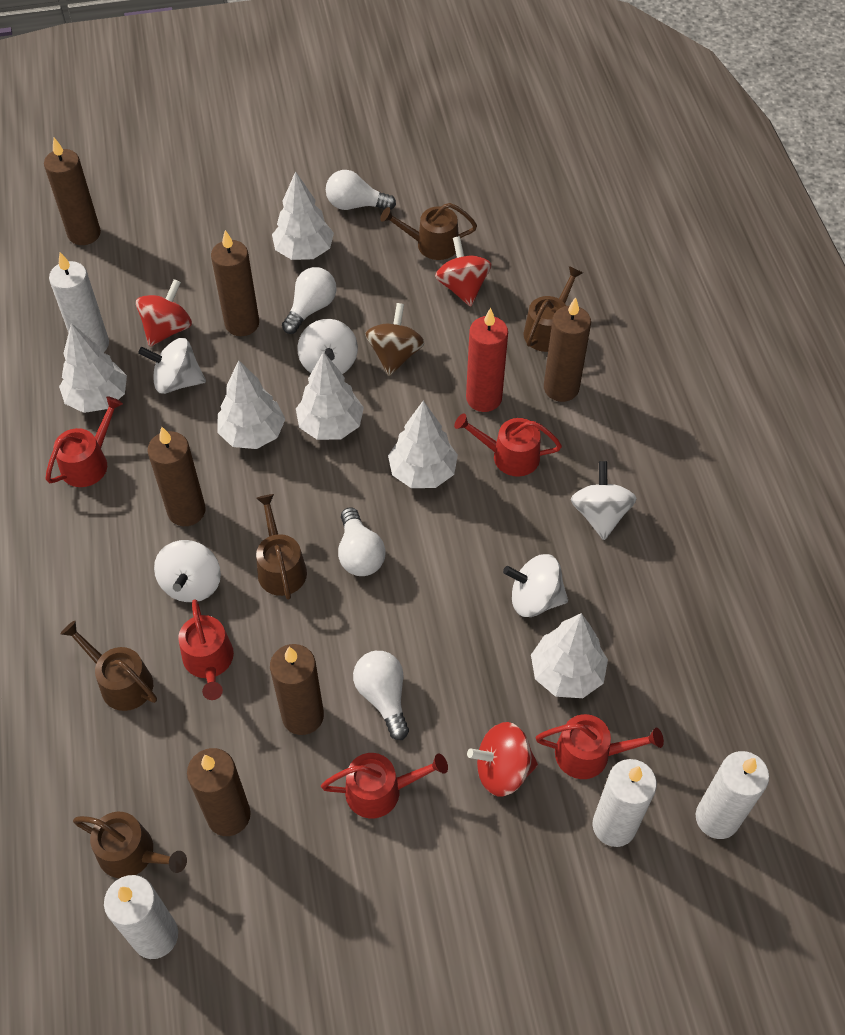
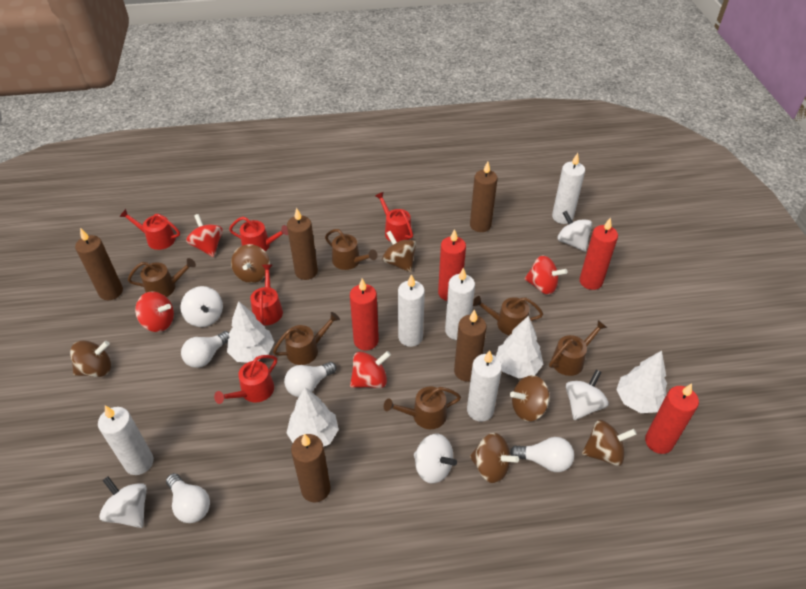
brown candle: [44,138,101,245] [147,427,206,526] [187,748,251,836] [211,230,259,336] [270,644,324,735] [544,297,591,402] = 6 -> [75,228,123,300] [287,208,318,280] [291,434,331,502] [454,309,487,382] [470,161,498,232] = 5
brown spinning top: [365,303,424,376] = 1 -> [70,340,111,377] [231,244,270,283] [382,231,417,273] [470,433,519,483] [510,375,550,421] [582,420,637,466] = 6
brown watering can: [61,621,157,711] [73,812,187,878] [256,494,307,600] [380,203,477,260] [524,266,583,352] = 5 -> [128,258,196,297] [273,312,340,365] [325,229,378,270] [384,386,461,429] [473,296,543,335] [549,320,607,376] = 6
red candle: [466,308,508,412] = 1 -> [350,279,379,351] [438,229,466,301] [579,217,618,290] [645,383,699,454] = 4
red spinning top: [136,279,192,347] [435,236,492,307] [467,722,538,796] = 3 -> [135,291,174,332] [186,214,223,257] [350,351,391,388] [525,255,567,295] = 4
white candle: [49,252,109,353] [104,875,178,959] [592,759,657,847] [696,751,769,839] = 4 -> [98,406,154,475] [398,274,425,347] [445,268,475,340] [467,350,502,422] [552,153,585,224] = 5
white tree: [59,323,127,413] [217,360,285,449] [272,171,334,260] [296,351,364,440] [388,401,458,488] [531,613,608,698] = 6 -> [227,301,274,363] [286,387,339,447] [496,316,543,378] [616,351,667,413] = 4

